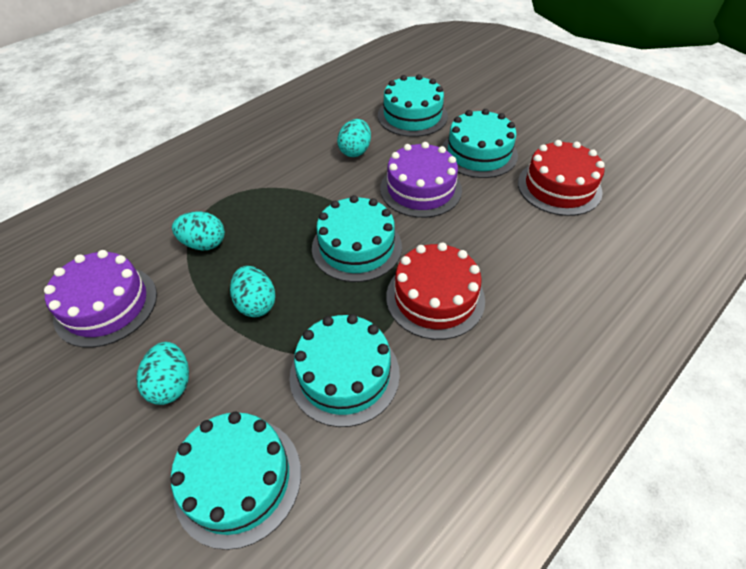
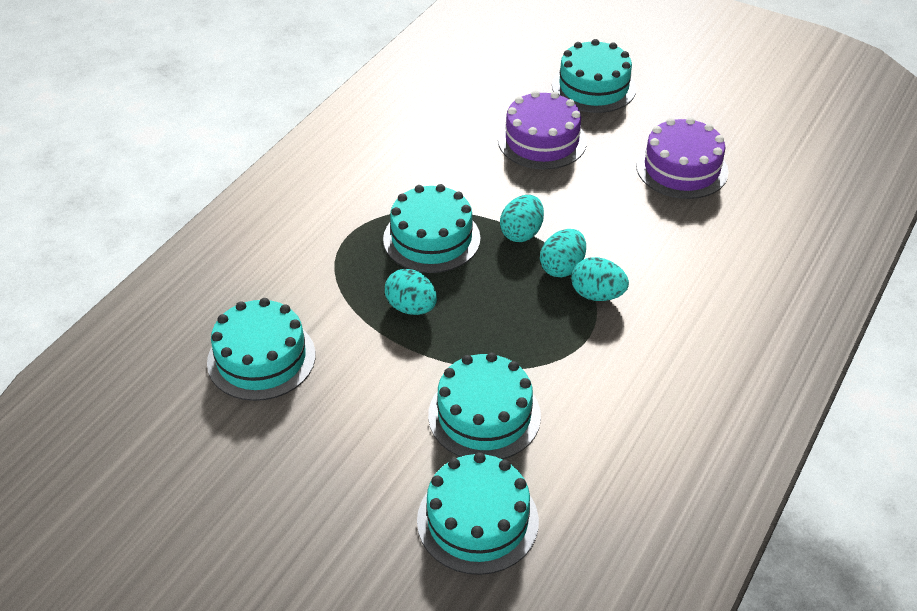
red cake: [386,243,485,340] [518,140,605,216] = 2 -> none = 0

